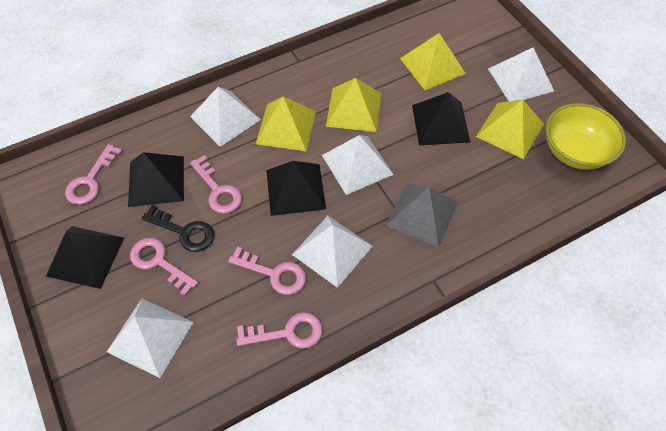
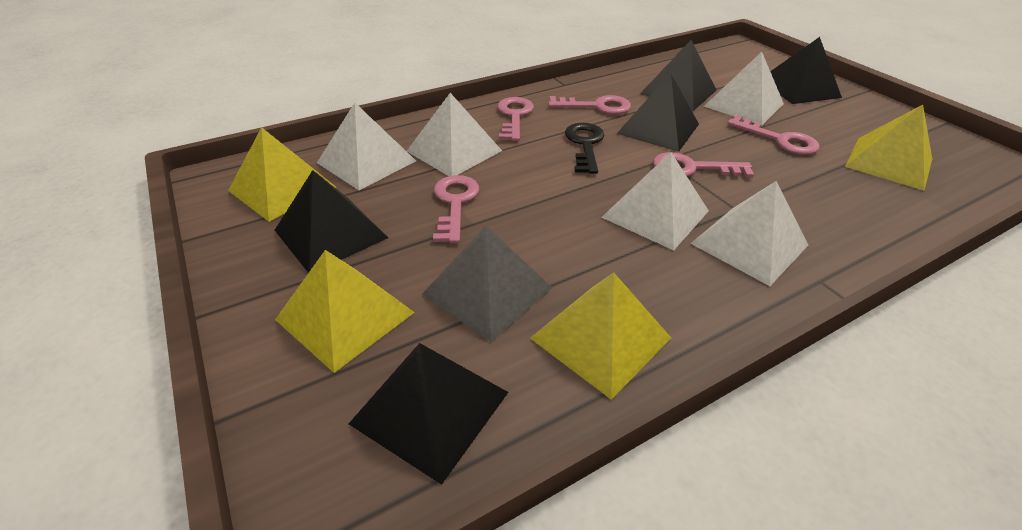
black pyramid: [46,226,124,289] [128,152,184,207] [266,161,326,216] [412,92,471,145] = 4 -> [275,170,388,273] [349,343,508,485] [617,73,699,152] [640,40,717,111] [770,37,842,104] = 5
yellow bowl: [546,103,626,170] = 1 -> none = 0

